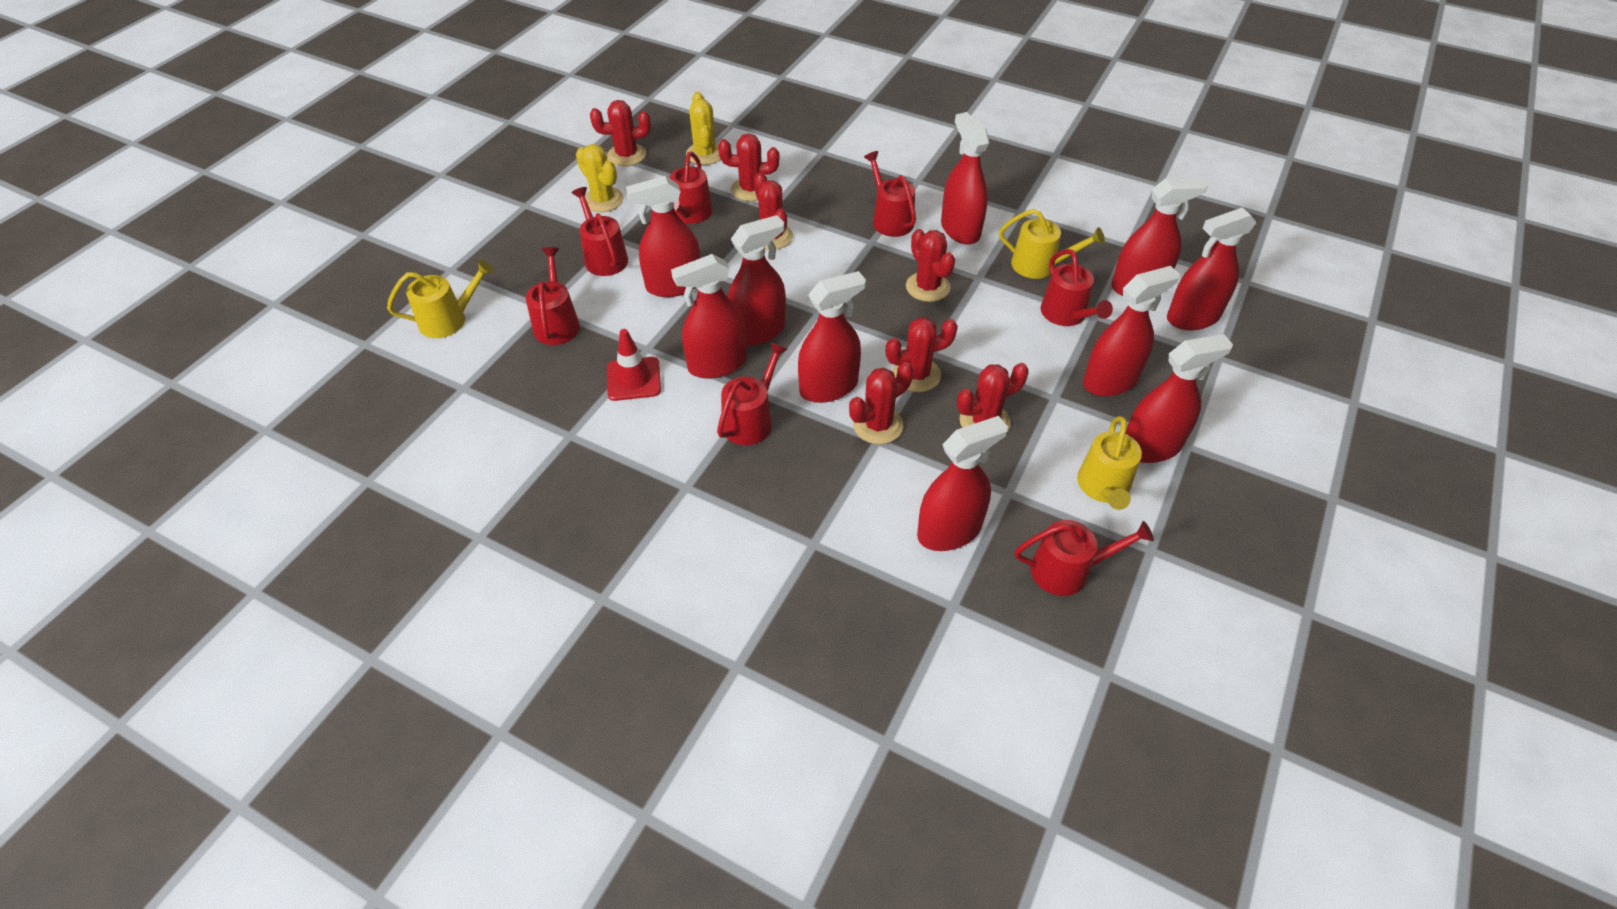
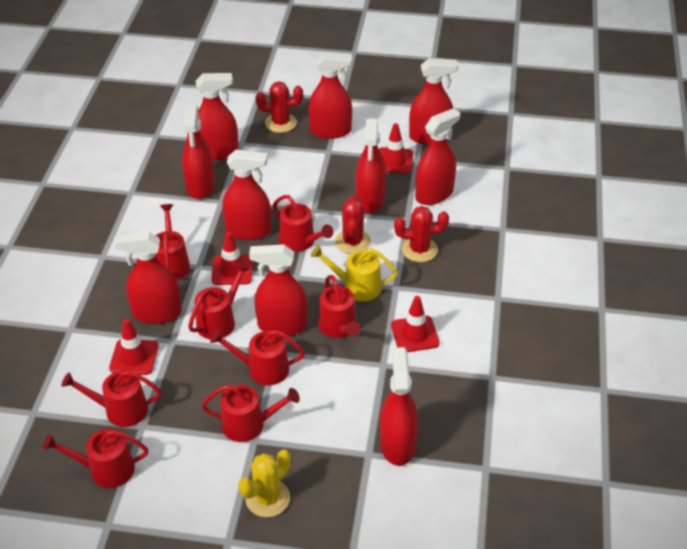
red cactus: [590,100,651,166] [718,133,779,201] [754,172,793,250] [849,362,913,444] [886,317,958,392] [906,229,955,302] [957,363,1029,432] = 7 -> [256,81,303,133] [335,195,371,254] [394,206,449,262] = 3
red traffic cone: [607,329,661,401] = 1 -> [109,319,159,375] [211,232,253,285] [379,123,413,174] [391,296,440,352] = 4
red watering can: [526,247,580,345] [572,187,628,276] [670,152,713,224] [717,342,787,445] [864,151,916,237] [1015,520,1154,596] [1041,249,1113,326] = 7 -> [43,429,148,488] [61,370,161,427] [155,204,190,280] [188,262,250,339] [201,385,300,442] [210,330,305,385] [273,195,334,252] [318,275,360,338] = 8
yellow cactus: [576,144,624,212] [686,92,721,165] = 2 -> [238,450,291,517] = 1
yellow watering can: [387,260,494,338] [999,209,1105,279] [1077,416,1142,510] = 3 -> [311,245,398,301] = 1

